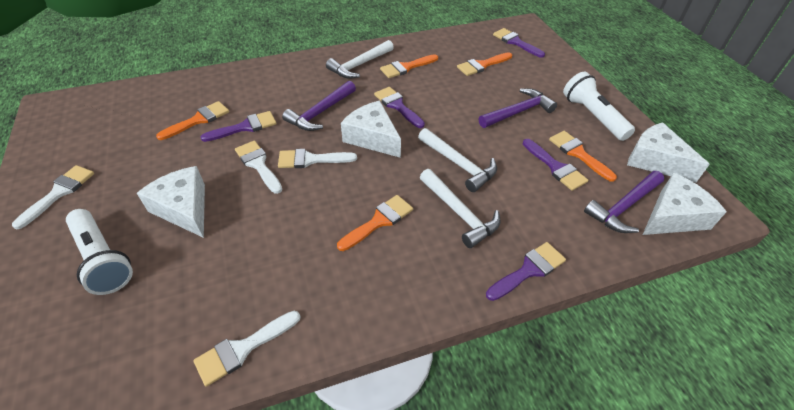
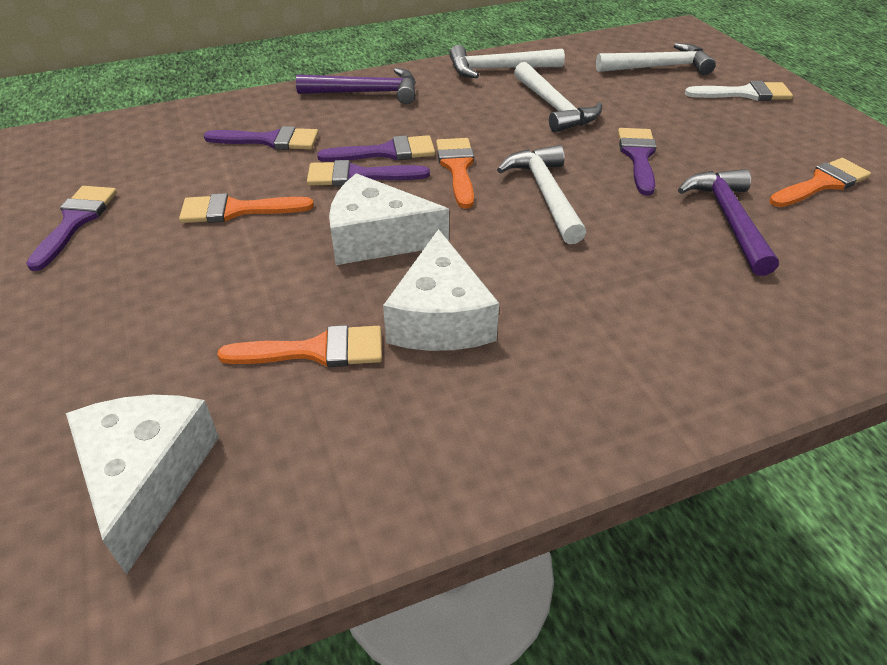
orange brush: [156,101,229,140] [337,195,413,251] [380,54,438,78] [457,52,512,76] [549,131,617,182] = 5 -> [179,193,314,223] [217,325,382,367] [436,138,474,209] [769,158,871,207] = 4
purple hammer: [282,81,356,131] [479,88,557,128] [584,171,664,233] = 3 -> [296,68,416,104] [678,169,779,276] = 2
white brush: [12,165,94,229] [193,311,301,387] [235,140,282,194] [278,149,357,168] = 4 -> [685,81,793,101] = 1
white cheese: [137,166,205,238] [341,101,401,158] [627,122,710,183] [643,173,727,235] = 4 -> [66,395,219,575] [329,173,449,265] [383,229,499,351] = 3
white flashlight: [66,209,133,295] [563,72,635,141] = 2 -> none = 0
white hammer: [326,40,394,79] [418,128,497,192] [420,169,501,248] = 3 -> [449,45,565,78] [497,145,586,244] [514,62,602,132] [596,43,716,75] = 4

